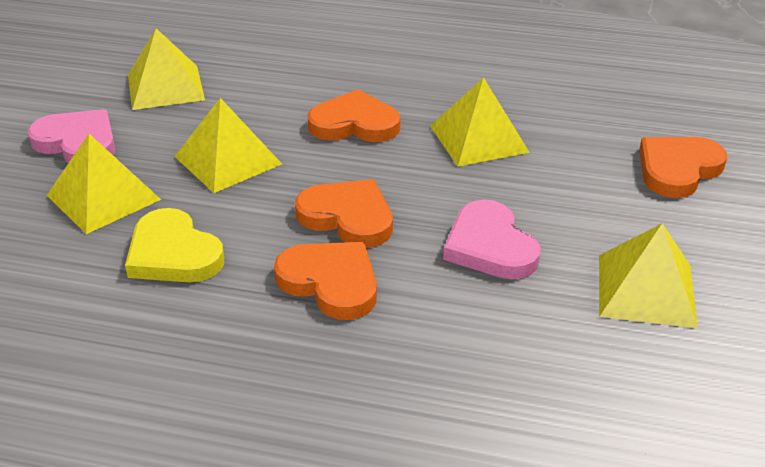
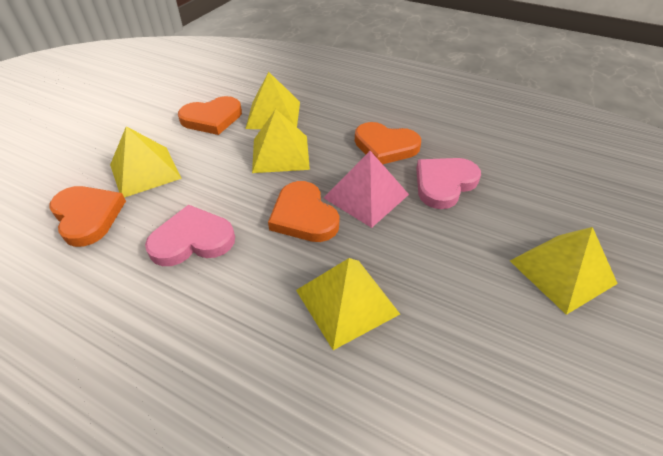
pink pyramid: none = 0 -> [324,151,409,228] = 1
yellow heart: [125,208,224,282] = 1 -> none = 0

